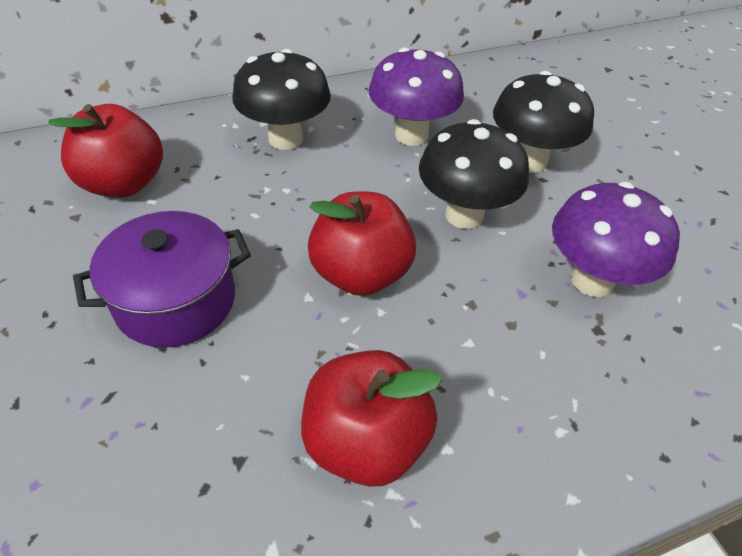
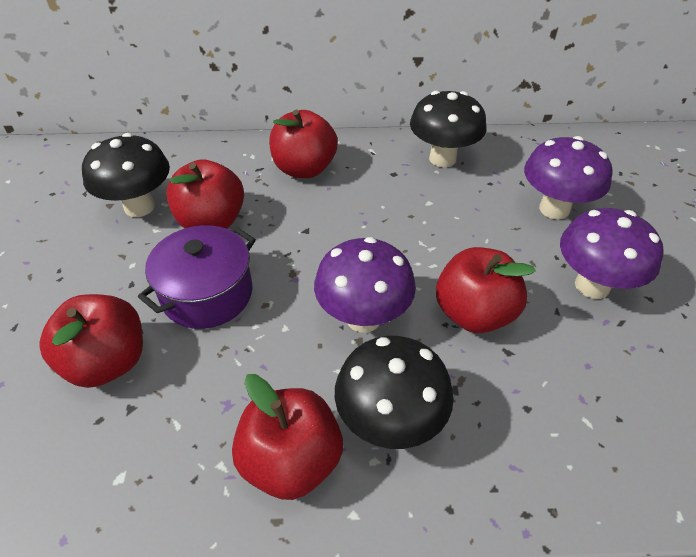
purple mushroom: [369,47,464,146] [552,182,680,297] = 2 -> [314,237,416,333] [524,136,613,220] [560,208,664,299] = 3
red apple: [48,104,163,198] [301,350,443,487] [308,191,416,296] = 3 -> [39,294,143,388] [166,159,244,229] [232,374,343,500] [269,110,338,178] [436,247,536,333] = 5

